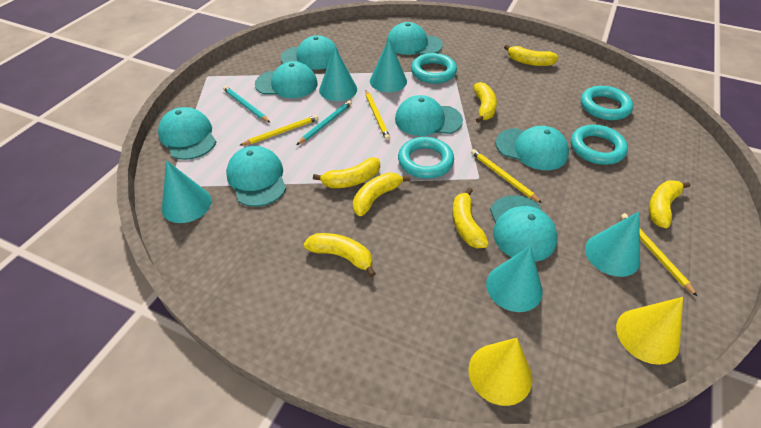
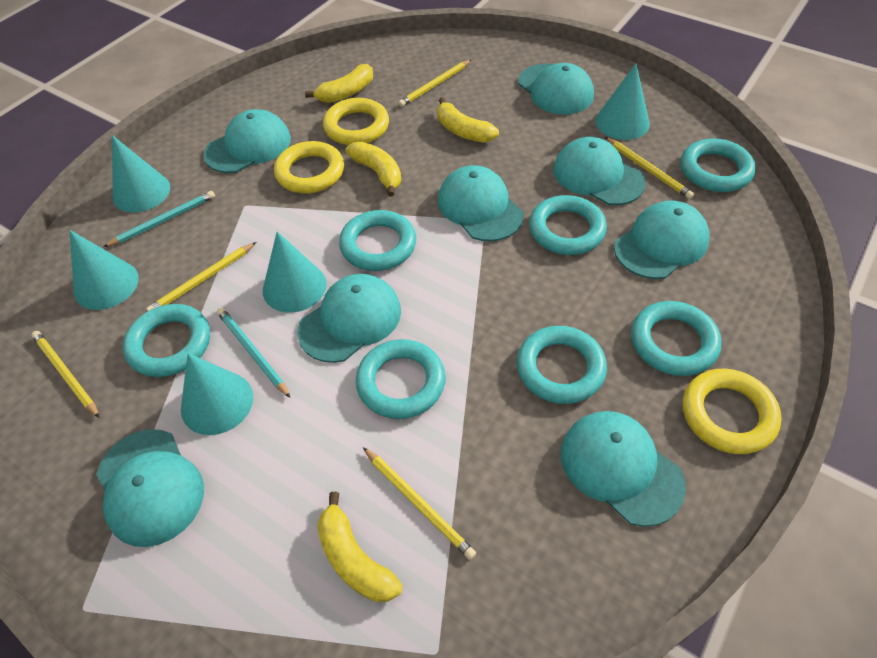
turquoise ring: [398,137,454,179] [411,53,457,84] [571,125,628,165] [581,86,633,120] = 4 -> [123,304,210,377] [339,210,416,271] [356,339,446,419] [517,326,607,404] [529,195,607,255] [631,301,722,376] [681,138,756,192] = 7
yellow banana: [304,233,376,277] [313,157,380,188] [353,172,411,216] [452,188,489,248] [474,82,497,123] [504,45,559,66] [649,180,691,228] = 7 -> [305,64,373,103] [317,492,402,602] [346,142,401,197] [437,97,499,143] = 4
yellow cone: [468,338,533,406] [616,297,683,365] = 2 -> none = 0
yellow pencil: [239,115,319,146] [365,90,390,140] [471,149,542,203] [621,213,697,296] = 4 -> [31,331,100,418] [146,242,256,311] [363,447,476,560] [398,60,471,107] [605,137,694,199] = 5
yellow ring: none = 0 -> [274,141,344,193] [323,98,389,145] [683,369,782,454] = 3

